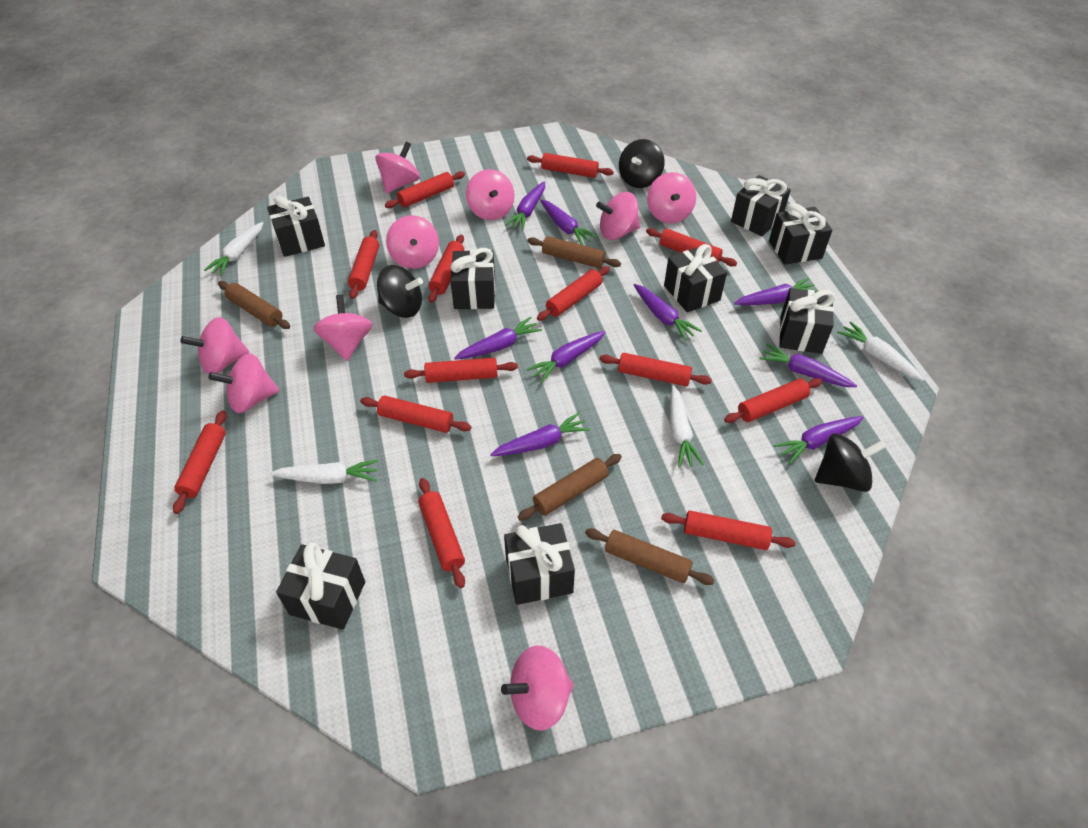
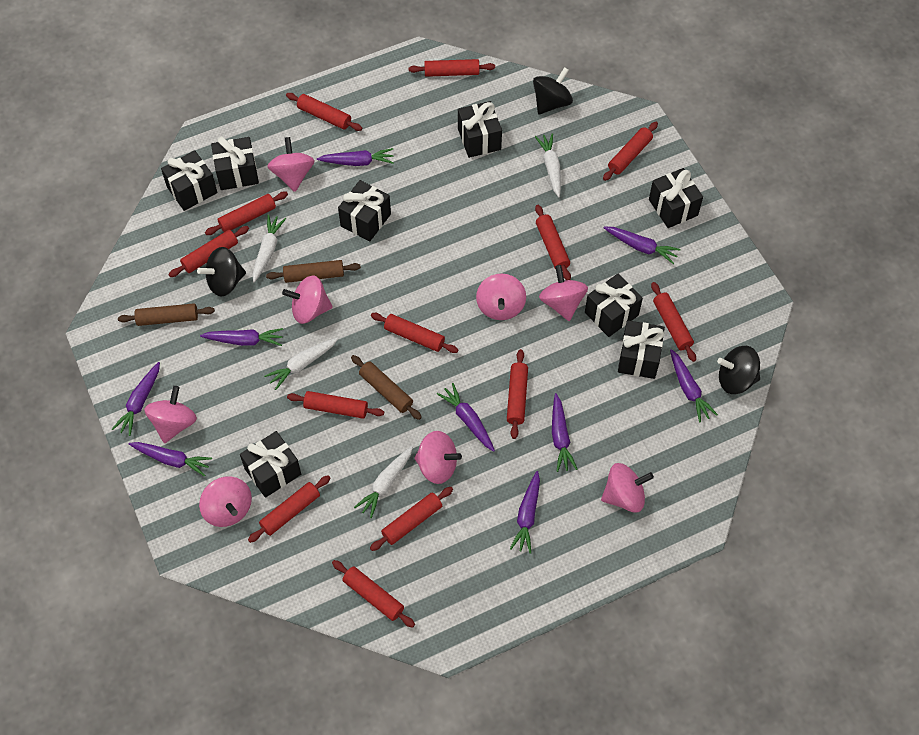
brown rolling pin: [218,281,290,329] [518,454,622,521] [527,236,621,268] [585,528,714,585] = 4 -> [118,303,215,326] [266,260,361,283] [351,355,422,420] = 3
pink spinning top: [180,317,249,374] [209,353,279,413] [313,295,372,361] [375,142,420,194] [386,215,439,269] [466,169,515,220] [501,645,574,731] [596,192,640,240] [647,172,696,223] = 9 -> [144,386,197,443] [199,477,252,527] [267,137,315,192] [282,276,333,324] [414,431,462,484] [476,274,526,320] [539,265,588,321] [601,463,654,512] = 8

